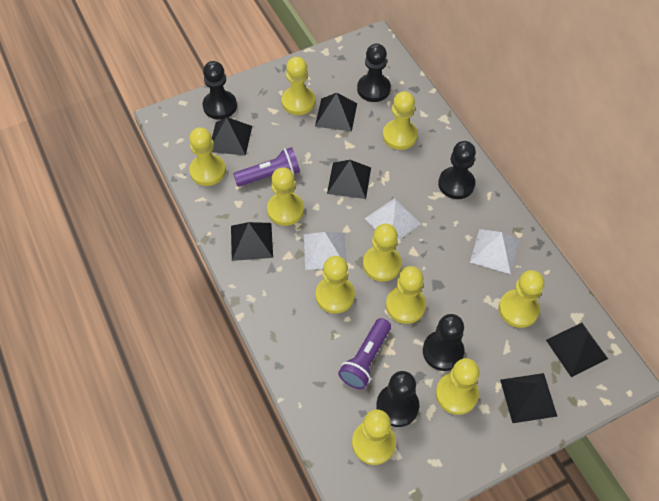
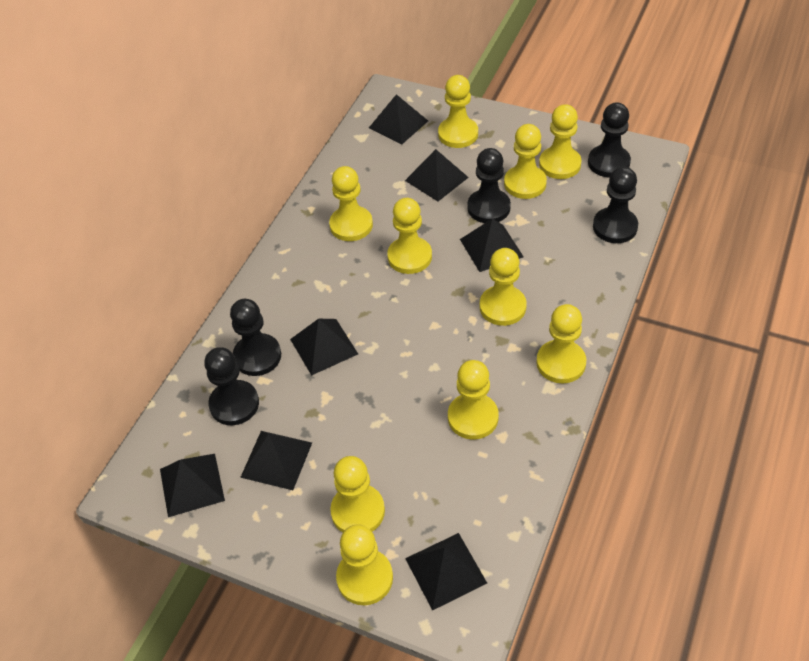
black pyramid: [212,117,252,156] [231,222,273,261] [315,93,357,132] [327,160,371,199] [500,373,557,423] [546,323,608,377] = 6 -> [160,454,225,517] [240,431,312,490] [290,319,358,376] [369,94,428,144] [405,149,469,201] [405,533,487,611] [460,219,524,272] = 7
purple flashlight: [233,147,300,187] [338,318,391,389] = 2 -> none = 0
white pyramid: [304,232,347,270] [365,198,421,241] [470,229,519,274] = 3 -> none = 0

